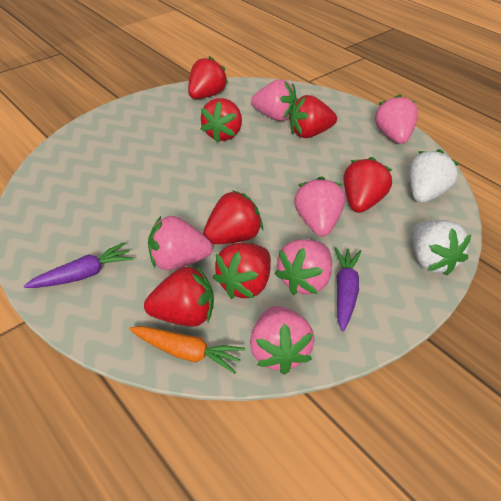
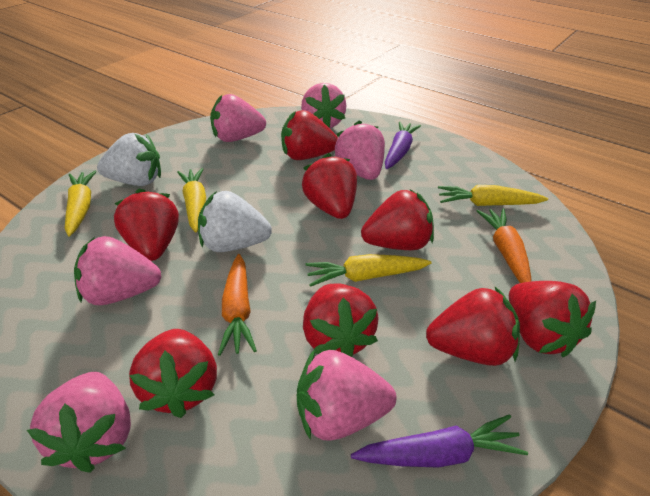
orange carrot: [129,326,245,374] = 1 -> [218,254,257,356] [477,208,531,283] = 2
red strawberry: [144,265,214,327] [188,56,228,99] [200,98,242,142] [203,190,263,244] [213,243,271,299] [289,95,337,138] [343,157,392,213] = 7 -> [114,188,179,261] [129,329,217,418] [281,110,338,160] [302,153,357,219] [303,284,378,357] [361,189,434,250] [426,287,520,366] [509,281,596,357] = 8
yellow carrot: none = 0 -> [65,171,96,236] [177,168,206,233] [305,254,432,287] [438,185,548,206] = 4

